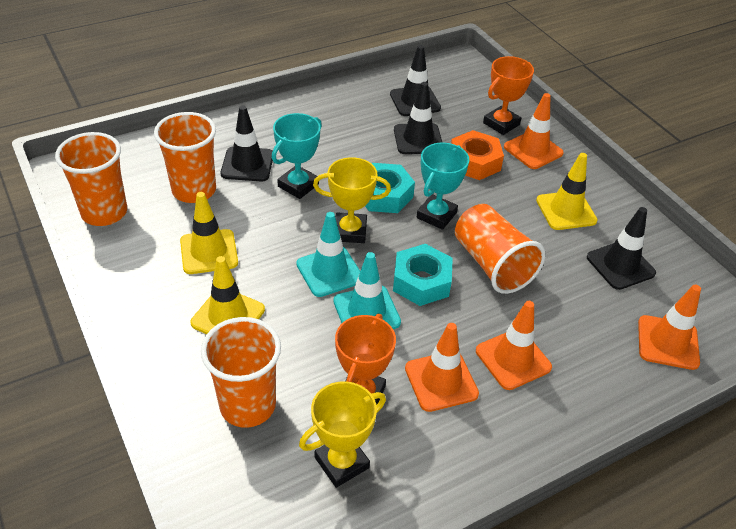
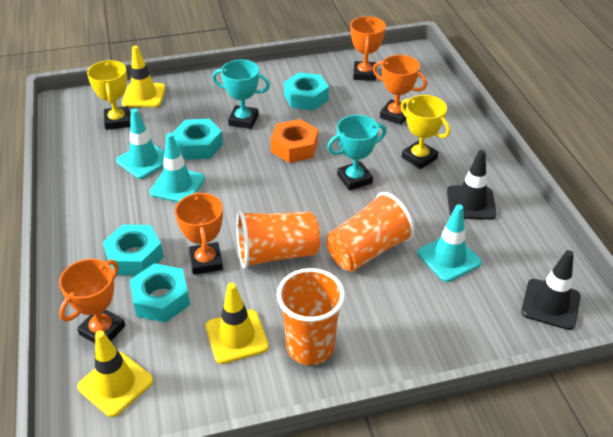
black traffic cone: [220,106,273,182] [390,45,441,116] [394,82,442,154] [587,207,656,290] = 4 -> [447,150,497,220] [521,250,581,330] = 2
orange cup: [55,132,127,226] [154,112,216,203] [201,317,281,428] [455,204,546,294] = 4 -> [236,211,320,269] [277,268,345,365] [327,192,415,271] = 3
orange traffic cone: [405,323,479,412] [476,301,552,390] [504,93,564,169] [638,285,701,370] = 4 -> none = 0
orange trophy: [335,314,396,405] [483,56,534,135] = 2 -> [59,259,125,343] [175,192,223,275] [350,16,386,81] [373,55,427,125] = 4
turquoise nut: [365,163,415,213] [393,244,453,306] = 2 -> [103,224,164,275] [130,263,190,323] [172,119,223,160] [284,72,329,110] = 4
turquoise traffic cone: [296,212,360,297] [333,252,401,329] = 2 -> [116,108,165,179] [149,133,205,202] [417,204,482,282] = 3

